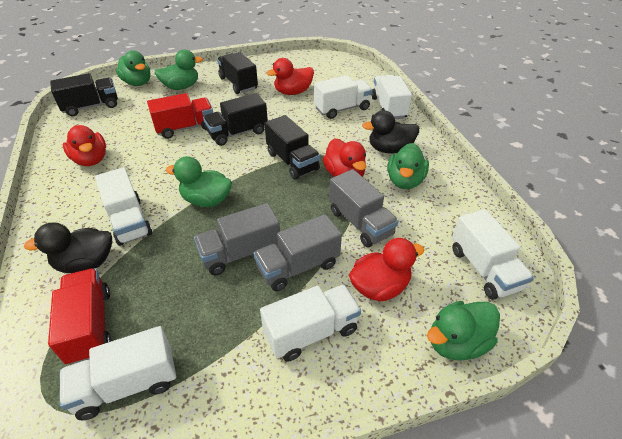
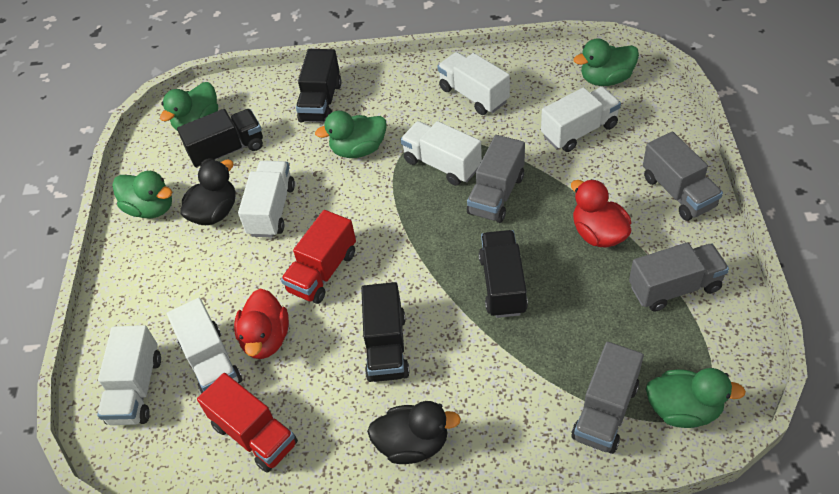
grey truck: [194,203,280,275] [254,214,342,291] [329,169,398,248] = 3 -> [467,135,525,223] [571,342,644,454] [629,242,729,312] [643,132,723,221] = 4
red duck: [63,125,106,166] [266,58,314,95] [323,138,366,177] [349,238,424,302] = 4 -> [234,289,289,359] [571,179,631,248] = 2

